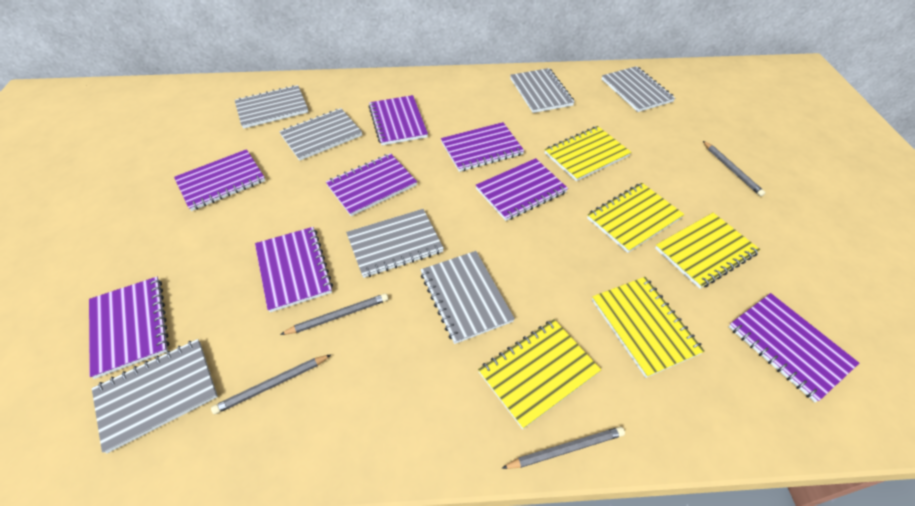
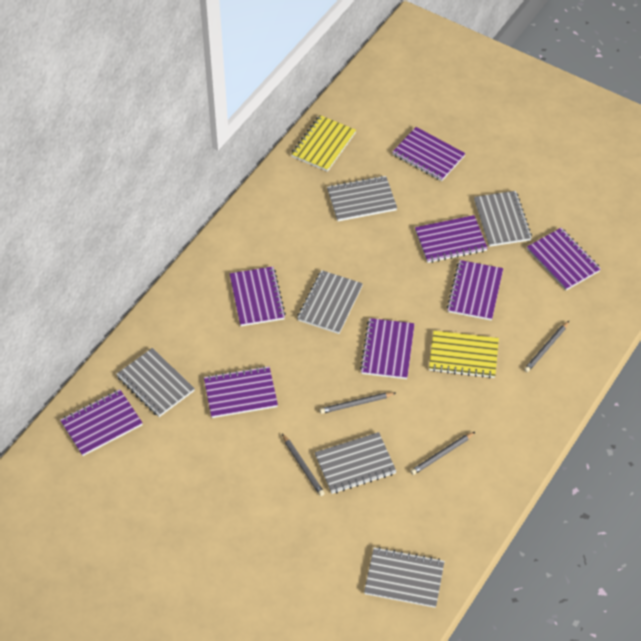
grey notebook: [92,339,218,453] [235,85,308,129] [279,108,362,161] [346,209,444,278] [420,251,515,344] [510,68,575,113] [602,66,675,112] = 7 -> [116,348,195,417] [297,270,363,334] [315,432,396,494] [327,176,397,221] [364,547,445,608] [474,191,532,247] = 6
yellow notebook: [478,319,601,429] [545,126,632,181] [587,183,684,253] [592,277,705,378] [655,213,760,289] = 5 -> [291,115,356,172] [429,331,499,379] = 2

